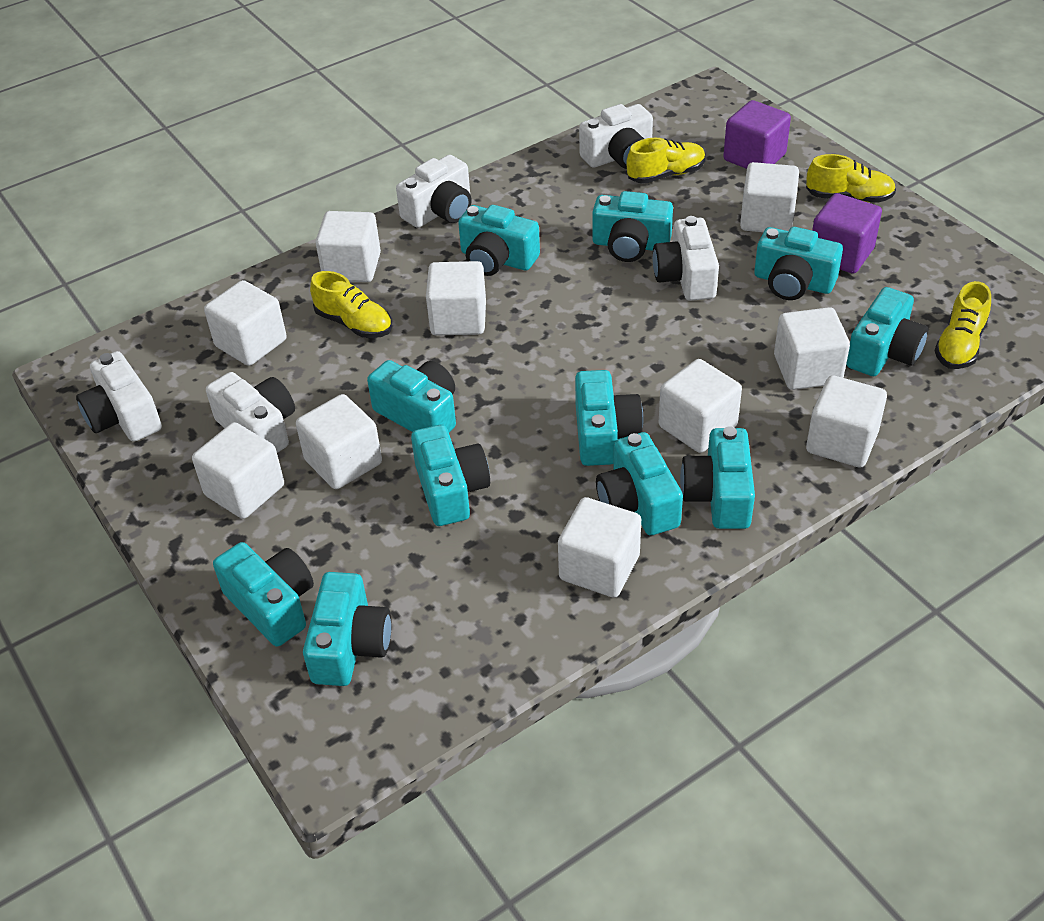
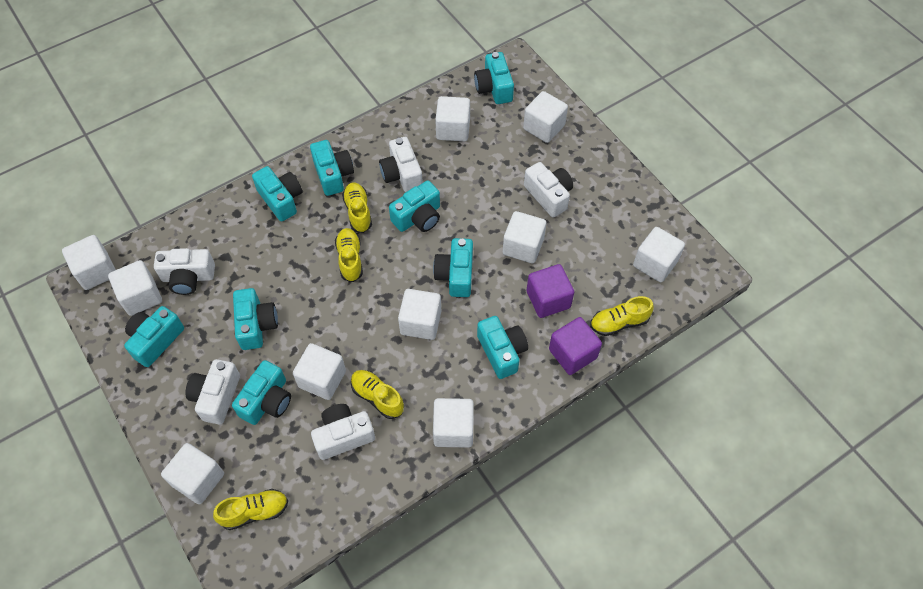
turquoise camera: [213,542,314,647] [303,572,392,686] [367,360,456,432] [411,425,490,526] [458,205,540,276] [575,370,643,466] [592,191,673,262] [596,432,683,535] [680,426,755,529] [754,227,843,300] [846,287,928,376] = 11 -> [124,306,184,367] [232,360,291,425] [233,288,278,350] [252,166,302,221] [310,140,354,196] [389,180,440,232] [433,238,473,297] [474,52,514,104] [477,316,528,379] = 9
yellow shoe: [310,271,392,338] [626,138,706,184] [806,154,896,203] [935,281,991,369] = 4 -> [213,489,288,530] [335,228,363,282] [342,182,372,233] [351,370,404,419] [590,296,654,336] = 5

